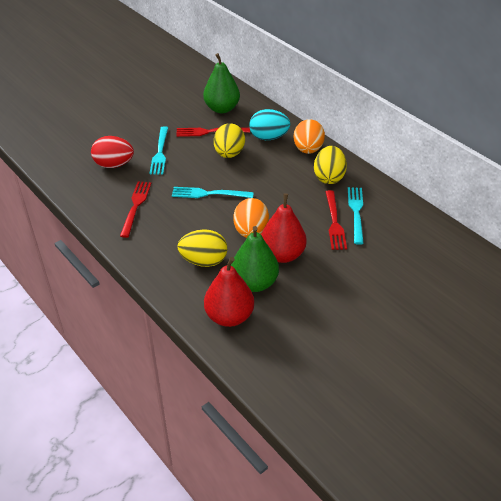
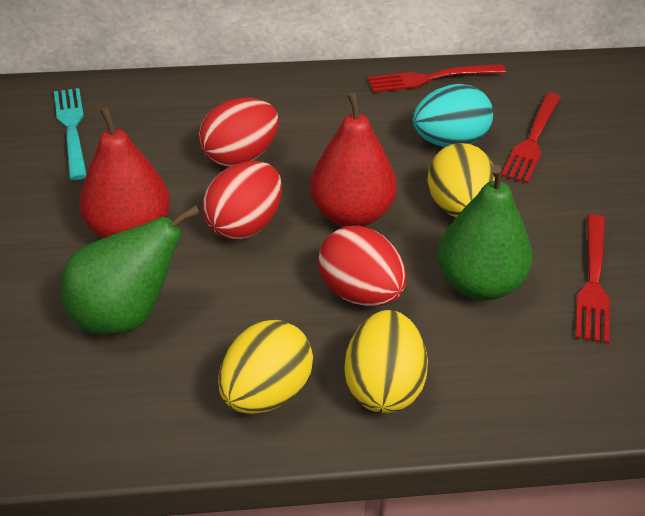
orange egg: [233,198,269,238] [294,119,325,154] = 2 -> none = 0
red egg: [91,136,134,168] = 1 -> [199,98,279,167] [202,161,282,240] [318,226,406,306] = 3
turquoise fork: [149,126,168,175] [172,187,254,198] [348,187,364,245] = 3 -> [54,88,87,180] = 1

